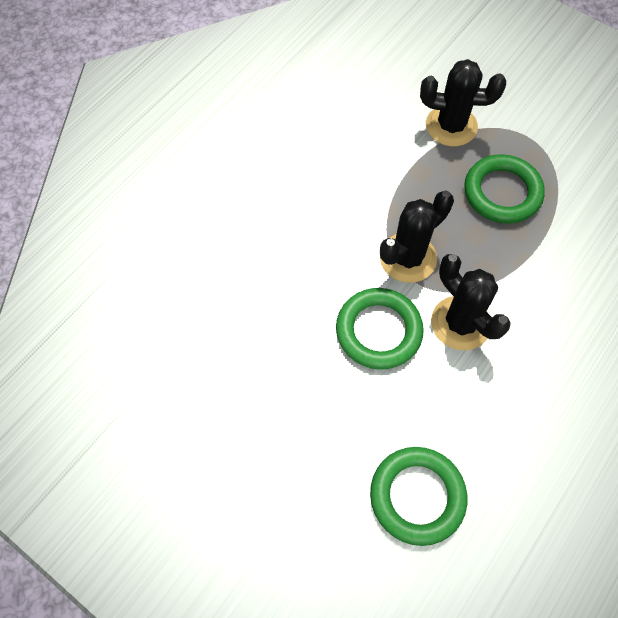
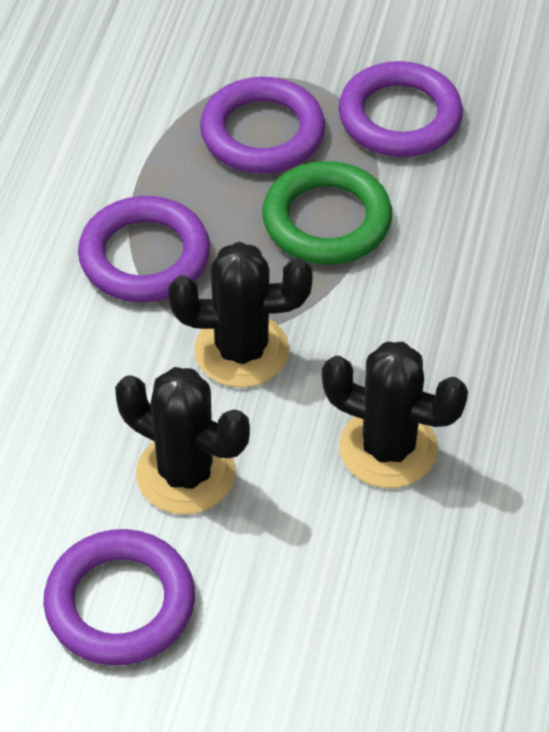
green ring: [336,288,424,370] [370,447,467,546] [464,154,545,224] = 3 -> [262,161,392,265] = 1
purple ring: none = 0 -> [44,529,195,666] [78,196,210,302] [200,77,325,174] [339,61,463,157] = 4

